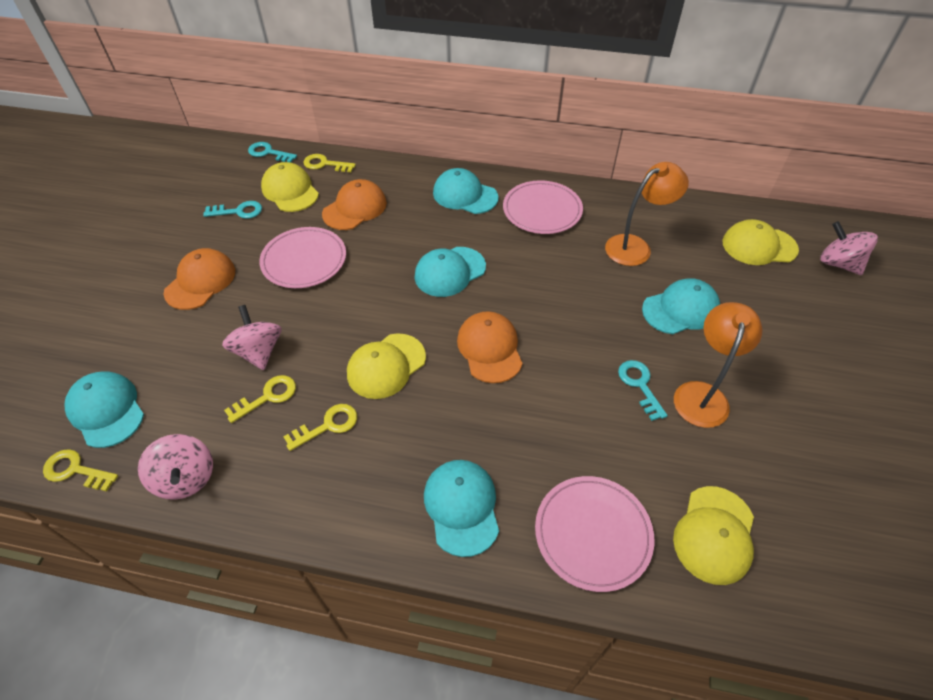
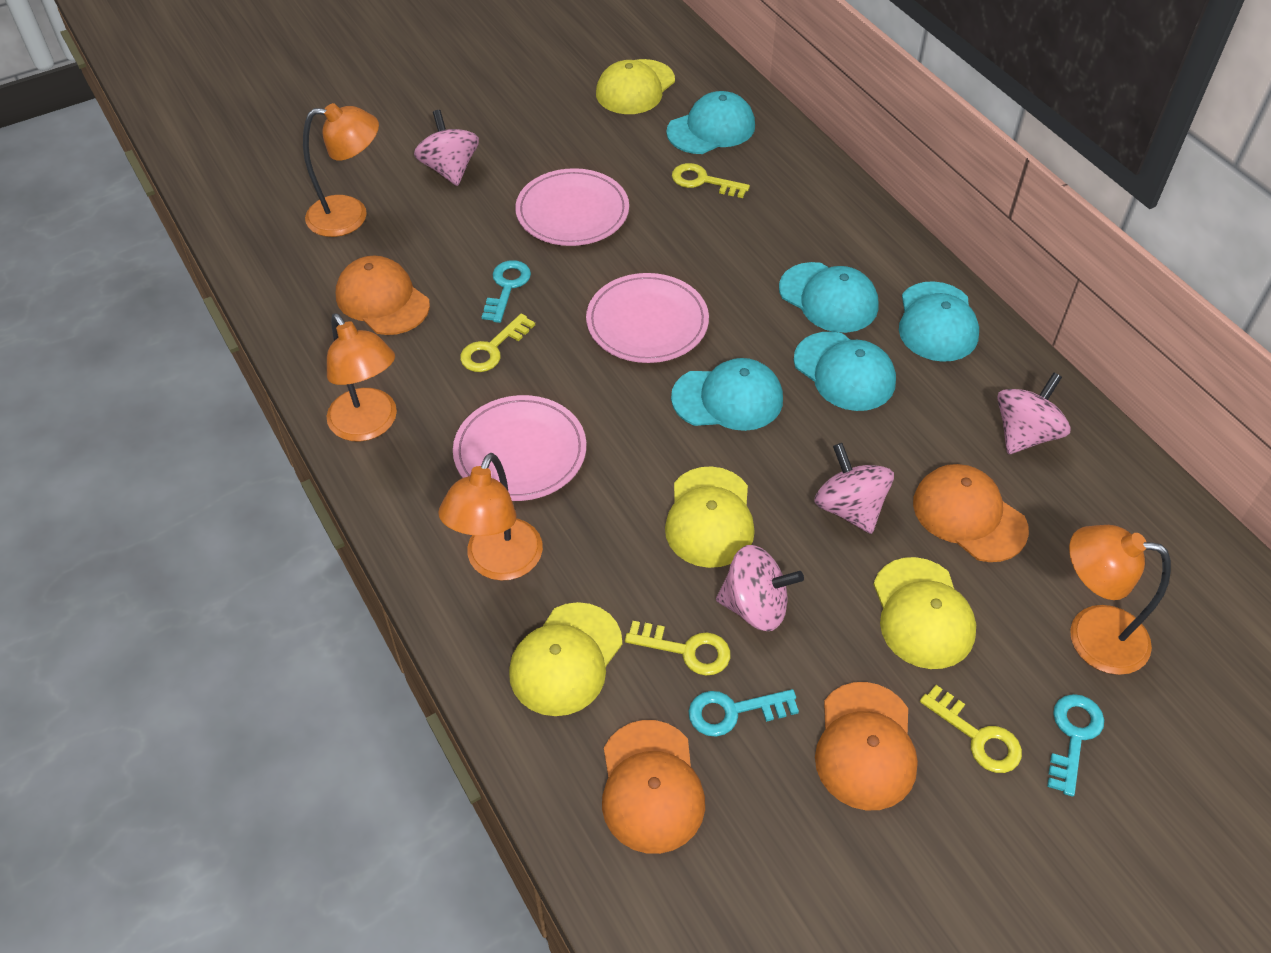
orange cap: [163,248,235,310] [322,179,387,230] [457,311,523,383] = 3 -> [336,256,430,335] [602,720,705,854] [815,682,918,811] [913,464,1029,562] = 4
orange lamp: [605,162,689,266] [674,302,762,428] = 2 -> [303,103,379,237] [327,313,397,442] [438,453,543,581] [1069,525,1171,675] = 4
pink spinning top: [138,434,213,500] [222,305,282,370] [820,221,878,275] = 3 -> [414,110,479,186] [716,545,804,631] [814,443,894,534] [997,372,1071,454] = 4

